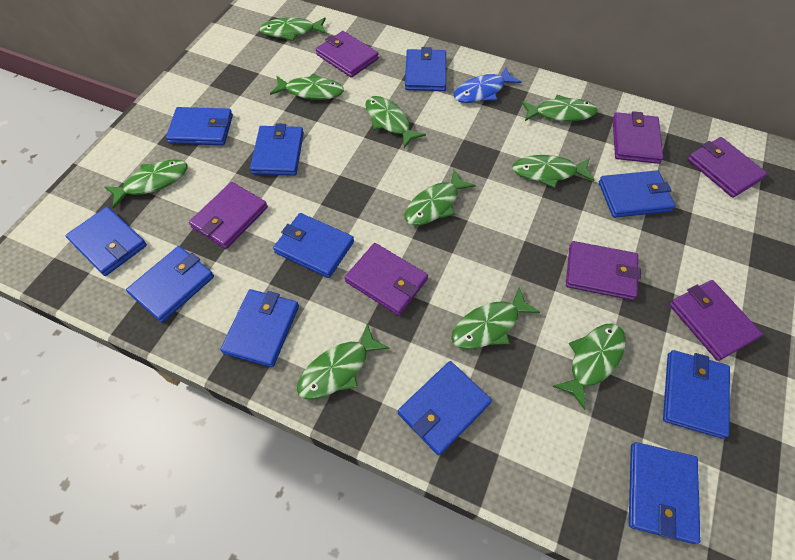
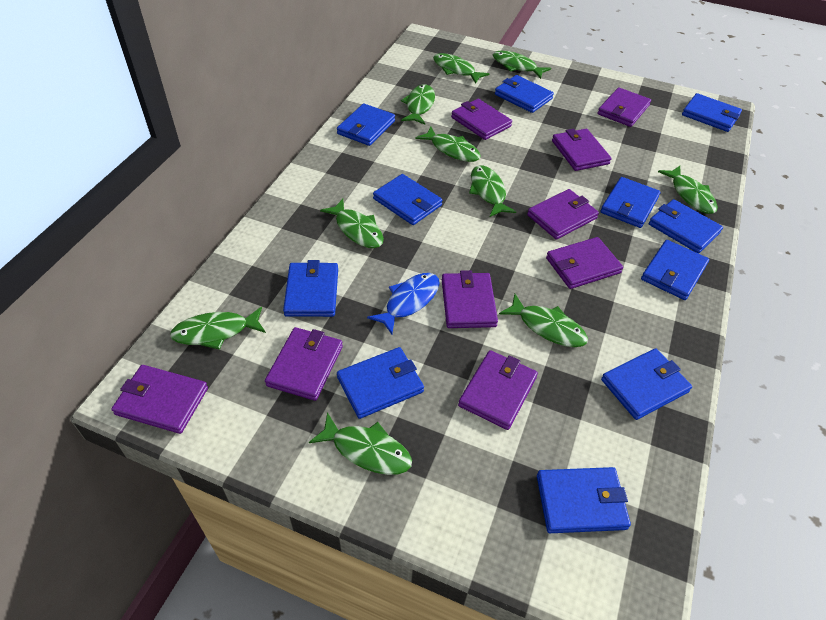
purple wallet: [189,182,268,249] [316,31,379,78] [345,243,428,316] [566,241,641,300] [613,111,664,164] [669,280,763,361] [688,137,768,198] = 7 -> [111,365,208,434] [265,327,343,401] [442,270,498,328] [451,99,512,140] [458,350,538,430] [527,189,599,239] [546,237,623,289] [552,129,612,171] [598,87,651,127] = 9

